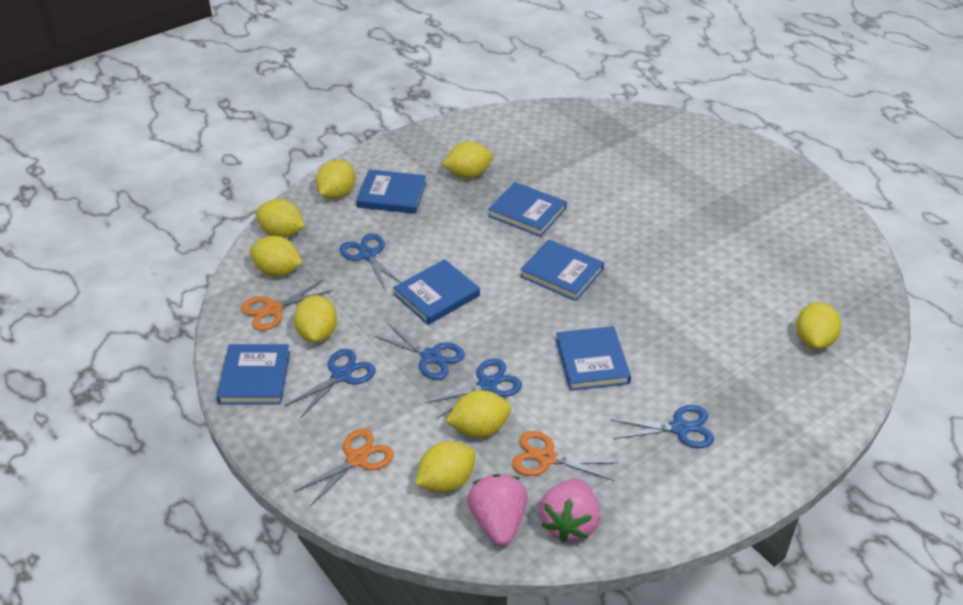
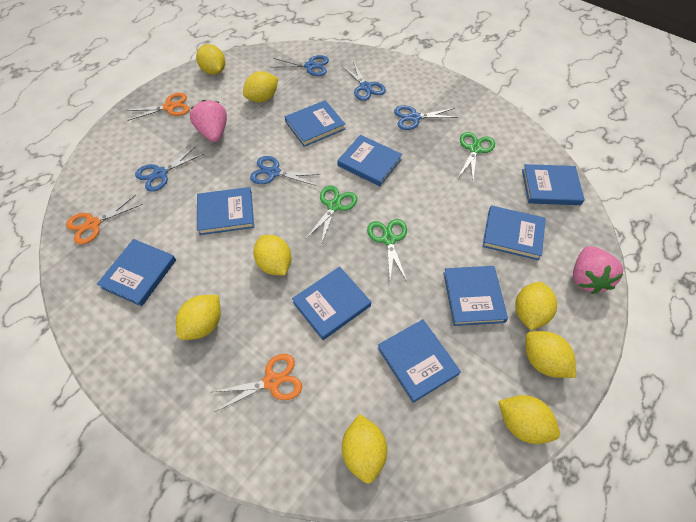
blue book: [216,344,290,405] [356,169,426,214] [393,259,480,325] [488,182,567,237] [520,239,604,301] [556,326,631,391] = 6 -> [97,239,176,307] [197,187,254,235] [285,100,345,147] [292,267,371,340] [337,135,402,187] [378,319,461,403] [443,266,508,326] [482,205,546,260] [522,164,585,205] = 9
green scissors: none = 0 -> [305,186,357,244] [367,219,407,281] [458,132,495,181] = 3

